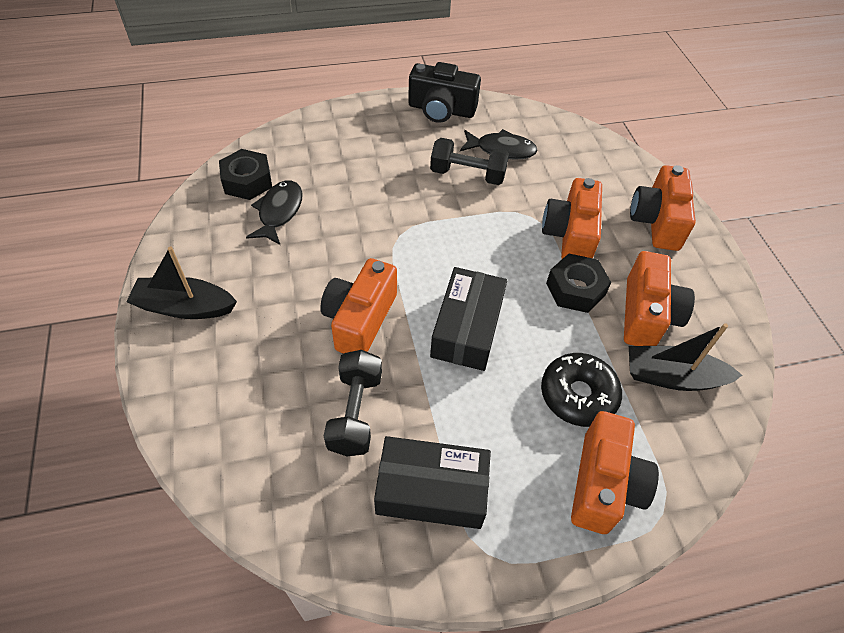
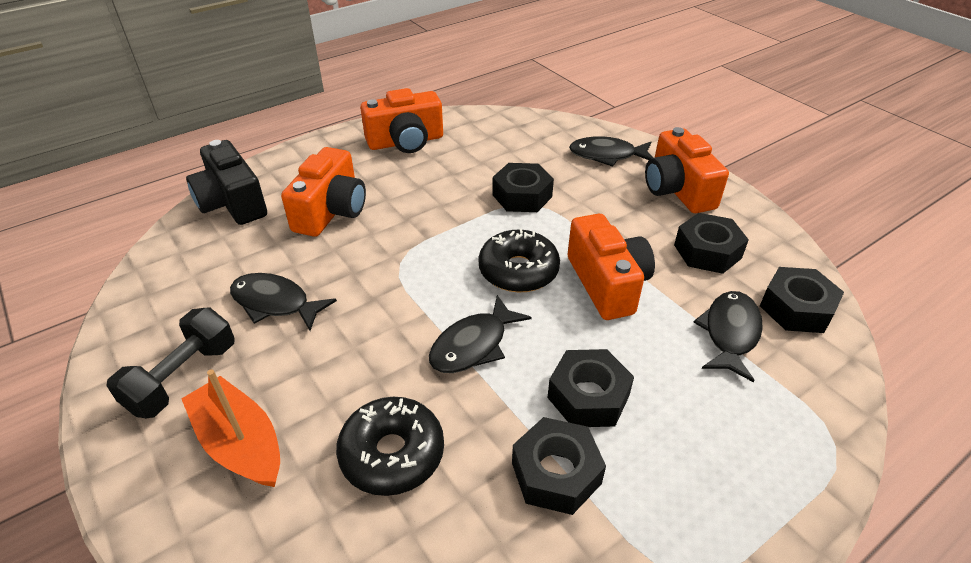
black boat: [126,246,237,319] [629,323,742,391] = 2 -> none = 0
black box: [374,436,491,529] [430,267,507,371] = 2 -> none = 0
black donut: [541,353,622,427] = 1 -> [336,397,444,496] [478,228,560,292] = 2
black dumbbell: [324,350,382,456] [430,138,509,185] = 2 -> [106,307,235,418] = 1
black fish: [246,180,303,245] [460,129,538,160] = 2 -> [230,273,337,331] [429,295,532,373] [569,136,653,167] [693,291,763,383] = 4
black nut: [219,149,272,200] [546,254,611,313] = 2 -> [492,163,554,212] [512,417,606,515] [547,349,634,427] [674,213,749,274] [760,267,844,333] = 5
orange boat: none = 0 -> [181,369,280,487] = 1
orange camera: [320,258,397,354] [542,178,602,259] [571,411,659,534] [624,251,695,346] [630,165,696,251] = 5 -> [281,147,366,237] [360,88,443,153] [568,214,655,320] [645,127,729,213] = 4

